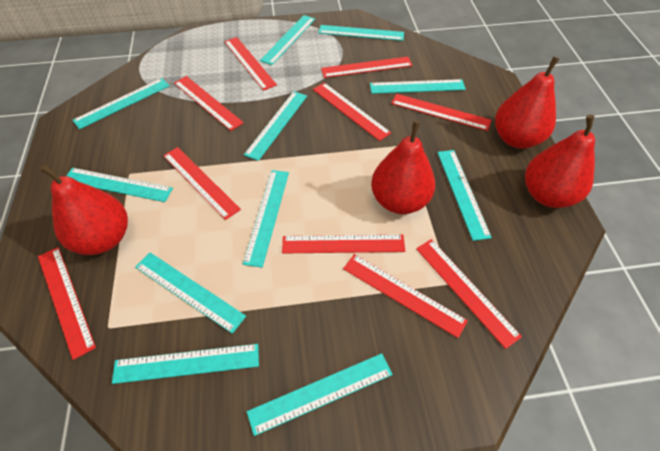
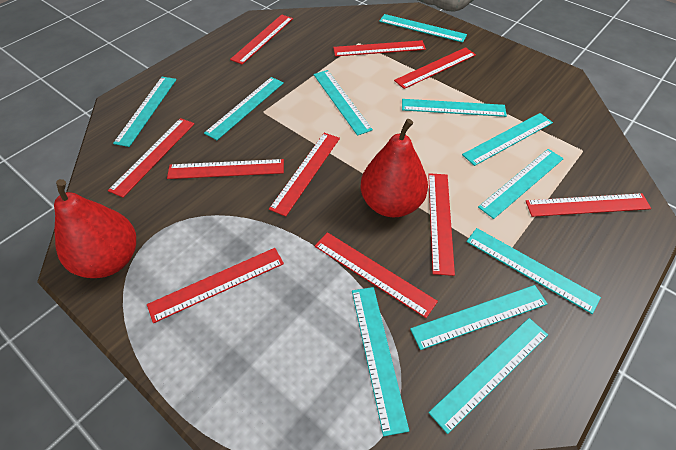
red pear: [39,164,128,255] [371,121,435,214] [495,56,559,149] [525,115,595,208] = 4 -> [54,179,136,278] [361,119,428,217] = 2

